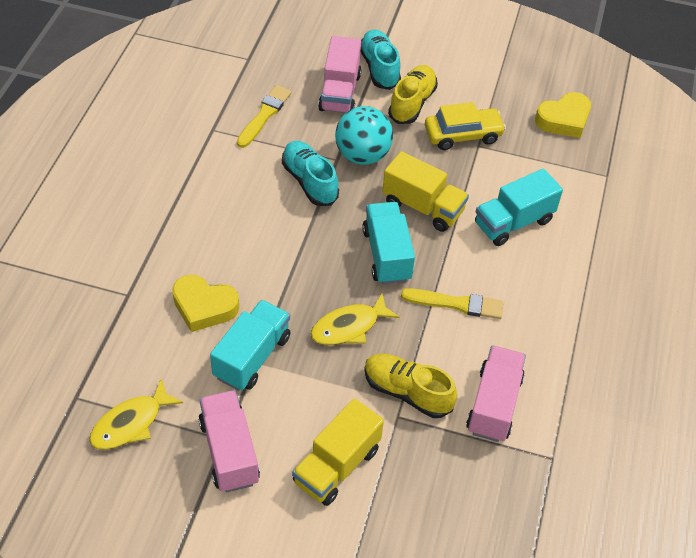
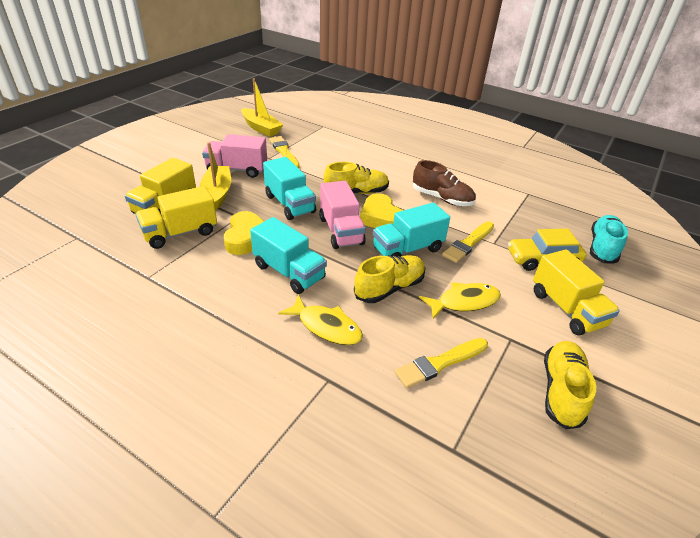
brown shoe: none = 0 -> [413,160,476,206] = 1
pink truck: [198,390,260,492] [318,36,361,113] [466,345,526,442] = 3 -> [202,134,267,178] [319,181,366,249] = 2
turquoise ball: [335,106,393,165] = 1 -> none = 0
turquoise shoe: [282,141,339,206] [361,29,401,90] = 2 -> [590,215,628,263] = 1
yellow boat: none = 0 -> [200,142,231,210] [241,78,283,137] = 2
yellow brush: [237,85,292,148] [401,288,504,319] = 2 -> [269,136,300,168] [395,338,488,388] [442,222,494,263] = 3
yellow shoe: [364,354,457,418] [388,65,438,124] = 2 -> [324,162,389,194] [354,255,425,303] [544,341,596,429] = 3
yellow truck: [292,398,384,506] [382,151,469,232] = 2 -> [125,158,196,214] [135,186,217,249] [533,249,620,336] = 3

